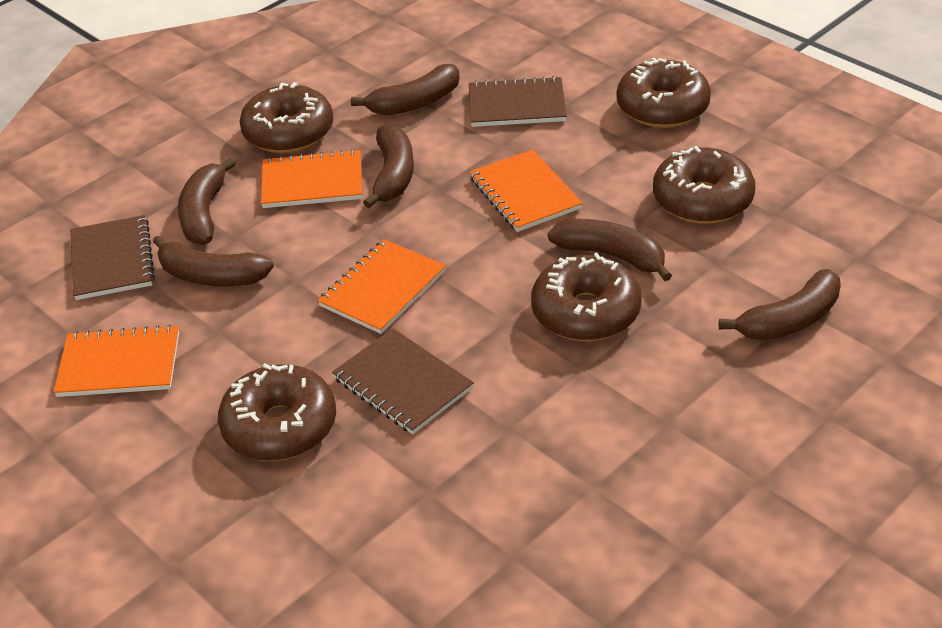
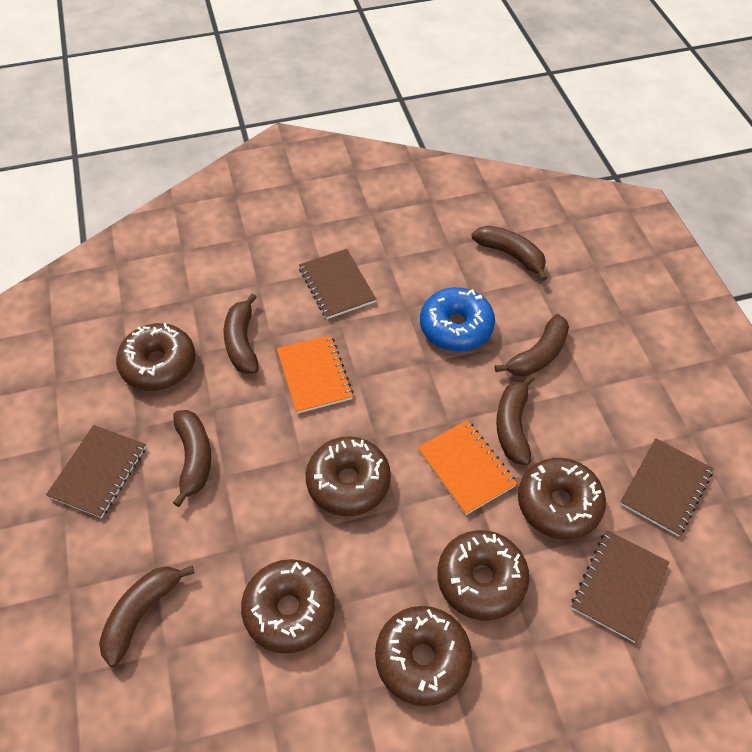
blue donut: none = 0 -> [420,287,495,351] = 1
brown donut: [218,363,336,461] [239,82,333,153] [531,253,642,341] [617,58,711,128] [653,146,755,224] = 5 -> [116,323,195,391] [241,559,335,654] [306,436,391,516] [375,606,472,706] [437,530,529,621] [518,458,606,540] = 6
brown notebook: [70,215,155,300] [332,328,474,434] [469,76,567,127] = 3 -> [46,425,146,518] [299,249,376,319] [571,530,669,643] [620,438,714,536] = 4
orange notebook: [54,325,179,397] [261,149,362,208] [318,239,446,334] [470,150,583,232] = 4 -> [277,335,353,414] [418,420,517,515] = 2

